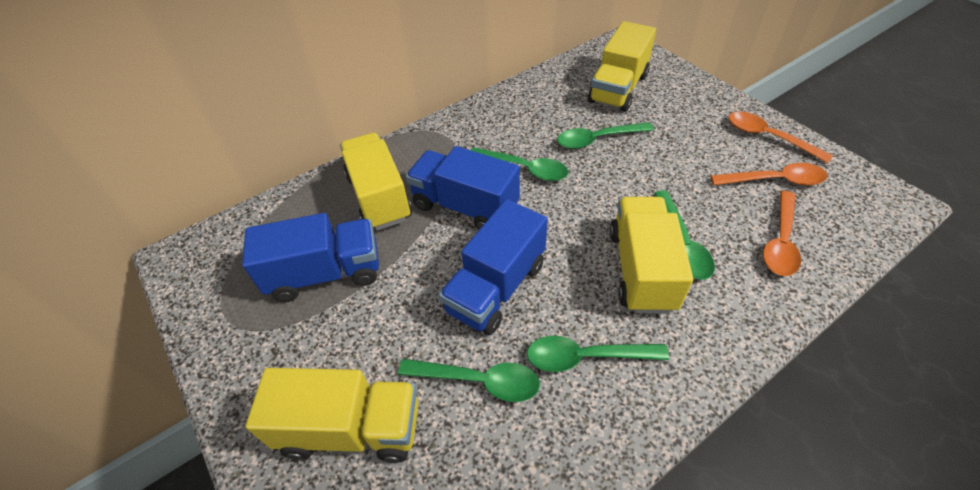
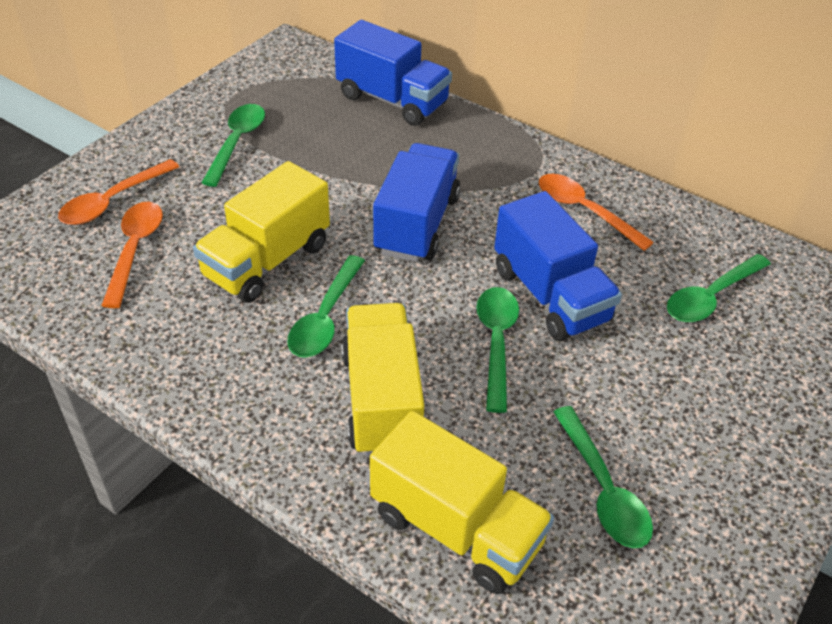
yellow truck: [246,368,419,463] [340,133,412,231] [588,21,656,112] [610,197,693,314] = 4 -> [193,161,330,303] [341,303,424,456] [370,411,554,594] = 3

